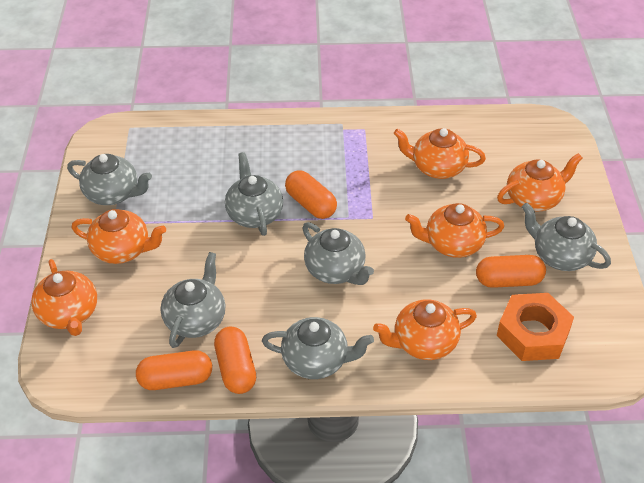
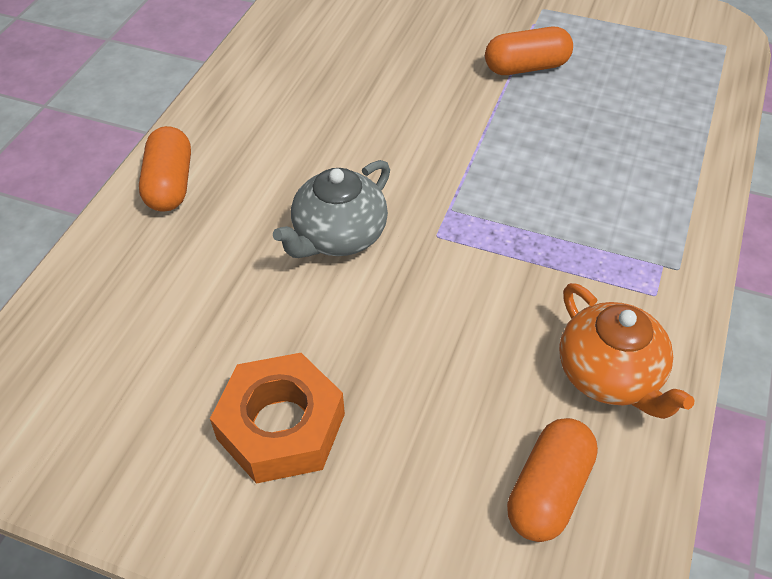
grey teapot: [67,154,152,205] [160,252,226,348] [225,152,283,236] [262,317,374,379] [302,222,374,285] [522,203,611,271] = 6 -> [273,160,390,258] = 1
orange capsule: [136,350,212,390] [214,326,256,394] [285,170,337,219] [476,255,546,288] = 4 -> [139,126,191,212] [485,27,573,75] [507,418,598,542] = 3
orange teapot: [31,259,97,336] [72,209,166,264] [373,299,477,360] [394,128,486,179] [405,203,504,258] [497,153,583,212] = 6 -> [559,283,694,419] = 1

